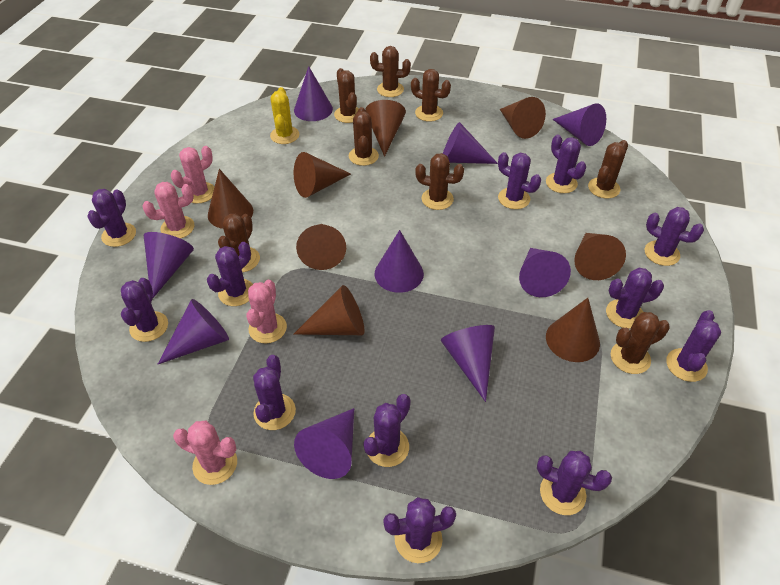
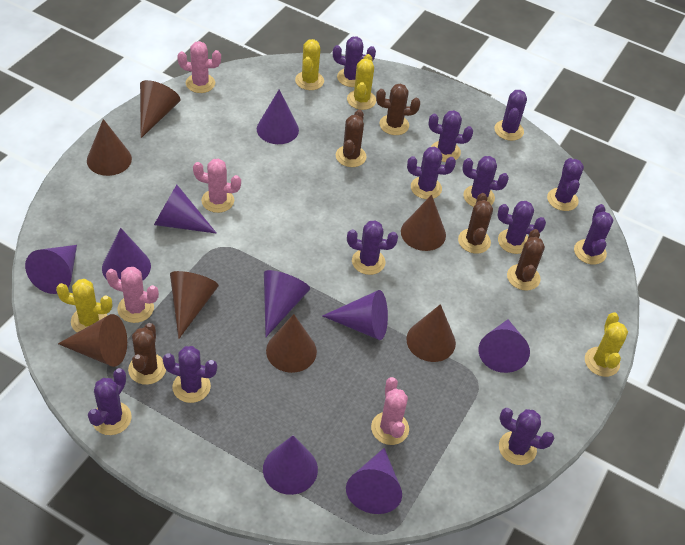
brown cactus: [218,214,260,272] [334,68,359,123] [349,107,379,166] [370,46,411,97] [411,69,451,122] [415,153,464,210] [588,140,628,198] [611,312,670,374] = 8 -> [128,323,166,385] [336,110,367,167] [376,84,420,135] [458,193,493,254] [507,229,545,291] = 5
brown cone: [208,169,253,229] [294,152,351,198] [294,285,365,335] [296,224,346,270] [365,100,406,157] [500,97,546,139] [546,298,600,362] [574,233,626,280] = 8 -> [58,314,127,367] [87,119,132,176] [140,80,180,138] [170,271,219,339] [266,314,317,373] [401,195,446,251] [406,304,456,362] = 7
yellow cactus: [270,87,299,144] = 1 -> [56,279,112,333] [295,39,324,90] [347,54,376,110] [585,312,628,377] = 4

